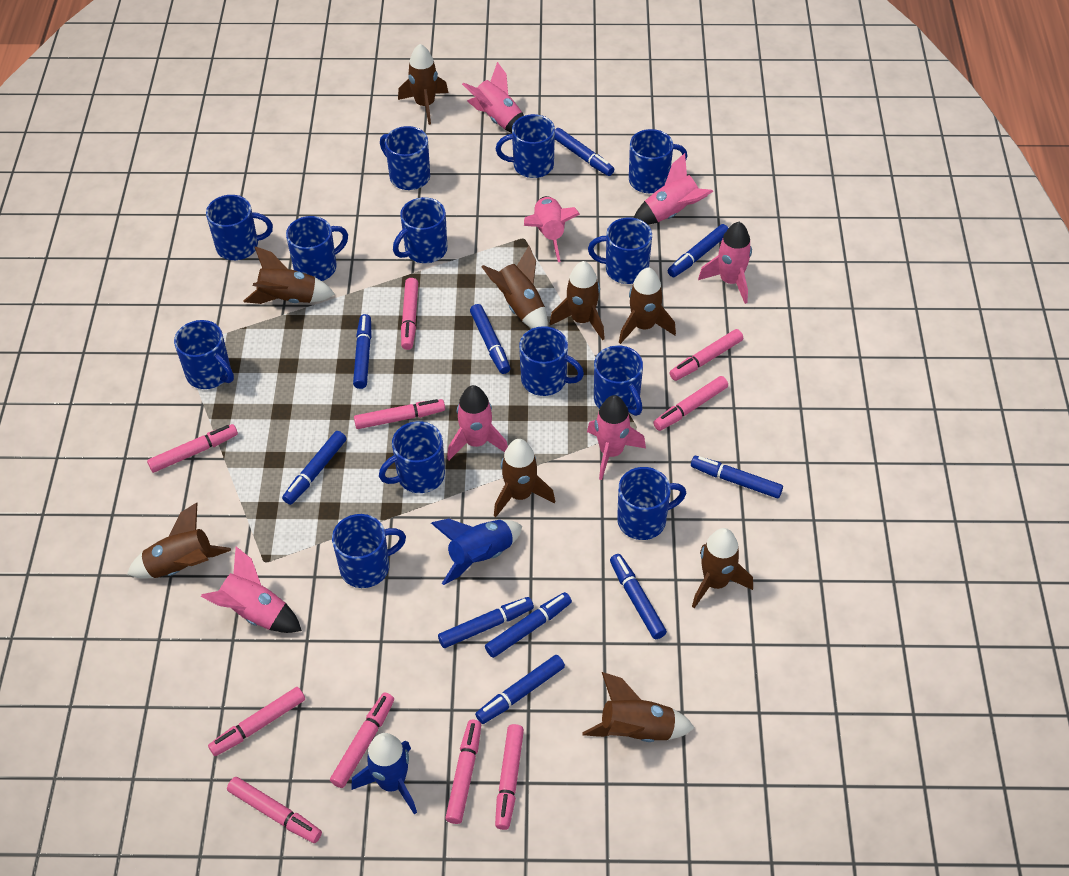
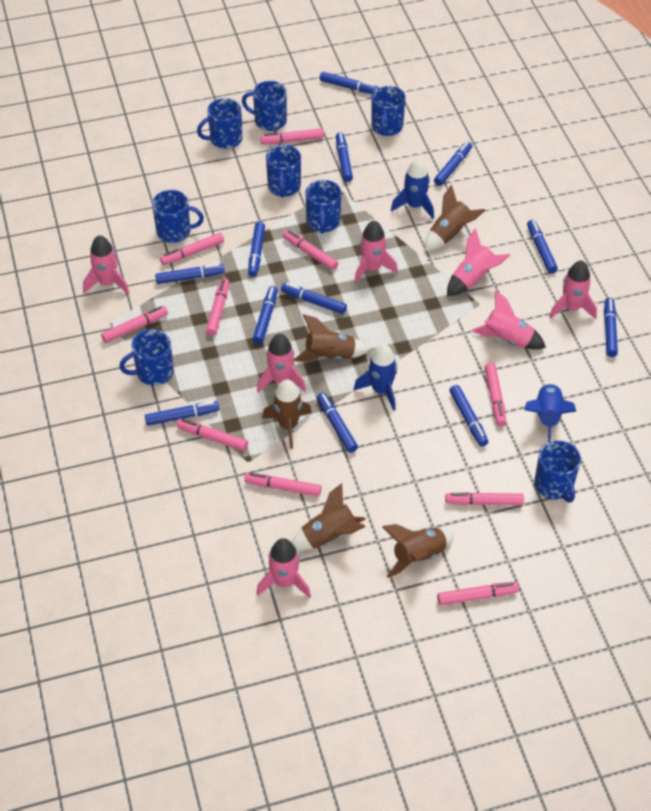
blue marker: [282,431,346,505] [353,314,372,389] [438,597,534,648] [470,304,510,374] [475,655,565,724] [485,592,572,658] [555,128,614,176] [610,554,667,639] [668,224,728,277] [691,456,783,498] = 10 -> [145,401,220,426] [155,264,225,284] [248,222,265,277] [253,286,278,344] [281,283,347,314] [317,392,358,453] [320,72,379,94] [336,132,353,182] [434,142,472,186] [449,385,488,447] [527,220,558,273] [604,298,618,357] = 12
blue mug: [174,320,234,389] [206,195,273,260] [286,216,348,281] [332,514,406,588] [379,421,445,493] [380,126,430,190] [393,197,447,263] [496,114,555,178] [519,326,584,396] [588,217,652,284] [594,345,643,416] [617,467,686,540] [629,129,687,193] = 13 -> [120,329,174,386] [152,190,204,243] [197,98,243,149] [242,81,287,131] [266,145,301,198] [305,180,341,234] [371,86,406,136] [534,440,581,502] = 8
blue rocket: [351,733,417,814] [431,518,522,585] = 2 -> [354,344,397,411] [391,157,434,219] [524,382,577,442] = 3
brown rocket: [127,502,231,579] [244,246,335,304] [398,44,448,125] [482,246,548,329] [494,439,555,517] [549,261,605,340] [582,672,695,742] [619,267,676,344] [692,528,753,608] = 9 -> [262,379,312,449] [291,483,366,551] [294,314,369,362] [382,524,454,578] [424,185,485,251] = 5

